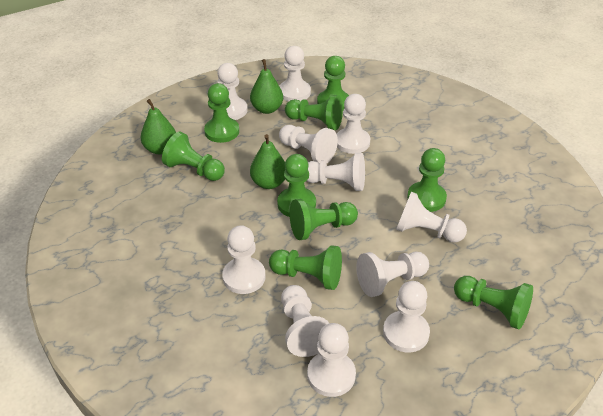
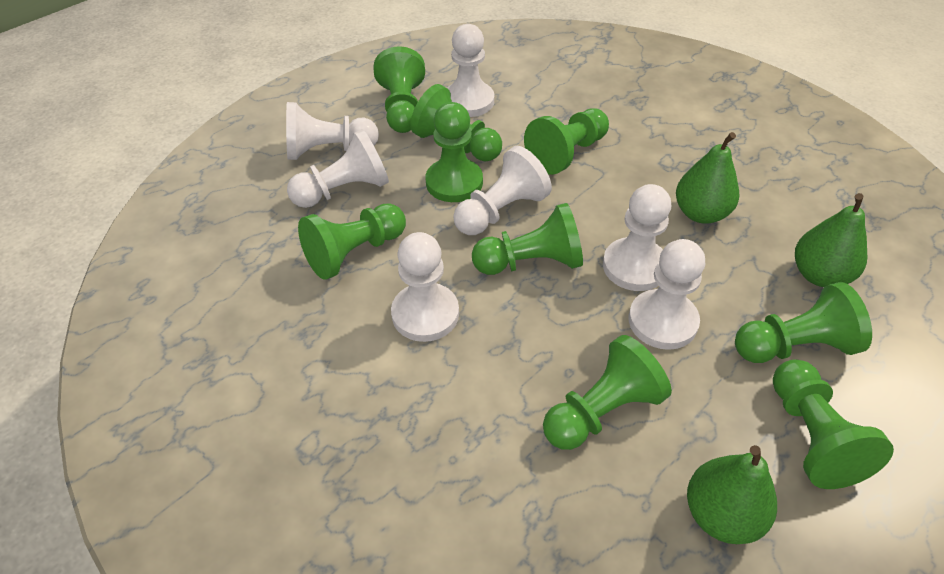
white pawn: [217,63,248,120] [222,225,266,294] [279,46,311,102] [279,125,338,164] [281,285,329,357] [307,153,365,191] [307,323,356,397] [337,94,371,154] [356,252,429,297] [383,281,430,353] [396,192,467,242] = 11 -> [286,102,379,160] [287,129,389,208] [391,232,459,342] [447,24,494,117] [453,146,552,235] [603,184,671,291] [629,239,705,350] = 7

